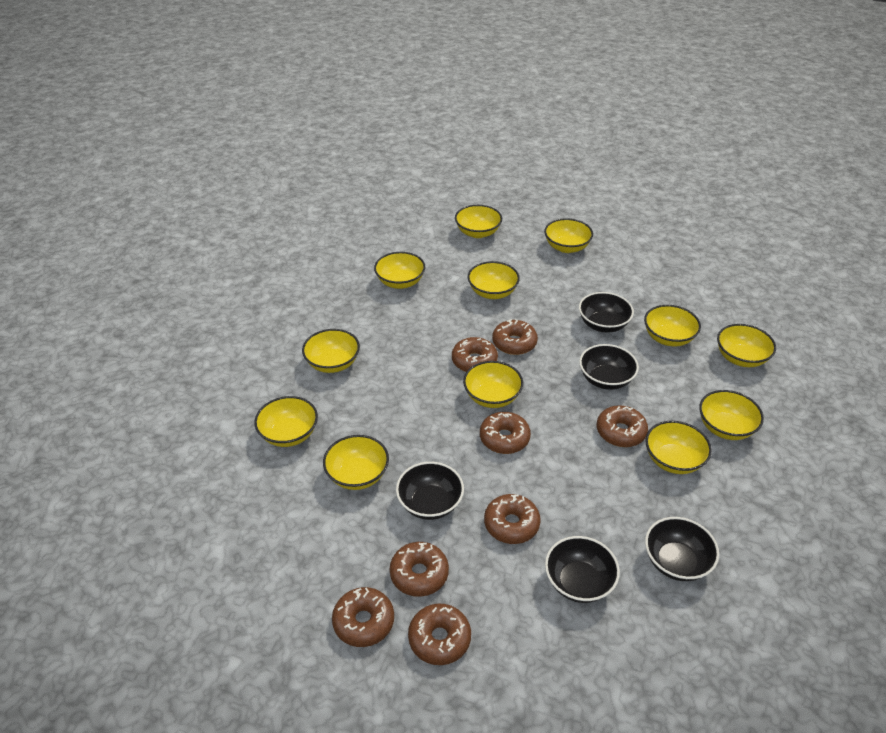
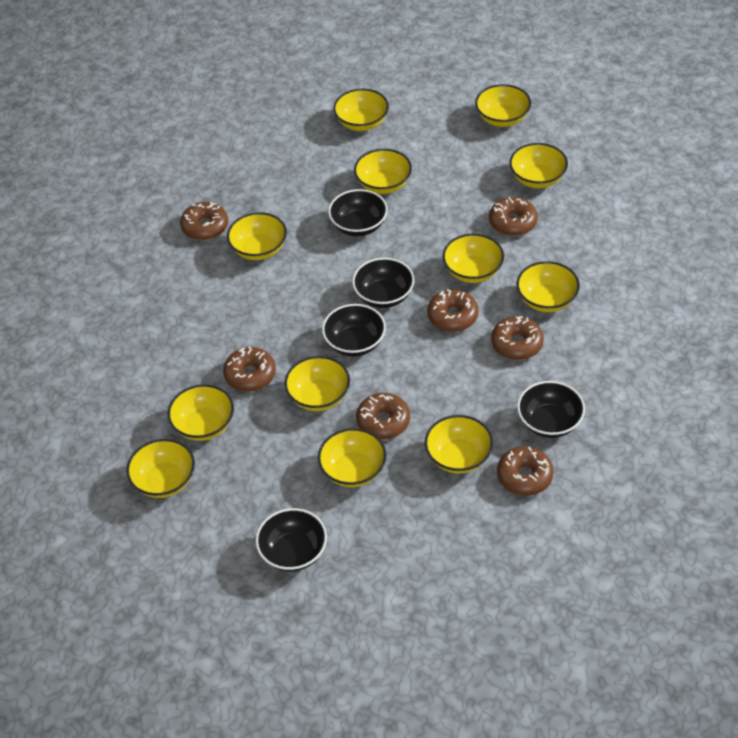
brown donut: [332,587,394,647] [390,542,449,597] [408,604,471,665] [452,337,498,372] [480,412,531,454] [484,494,541,544] [492,319,538,355] [597,405,648,447] = 8 -> [180,202,228,240] [223,346,276,392] [356,393,410,439] [427,289,479,332] [489,197,538,236] [491,316,544,360] [497,446,554,496] = 7

